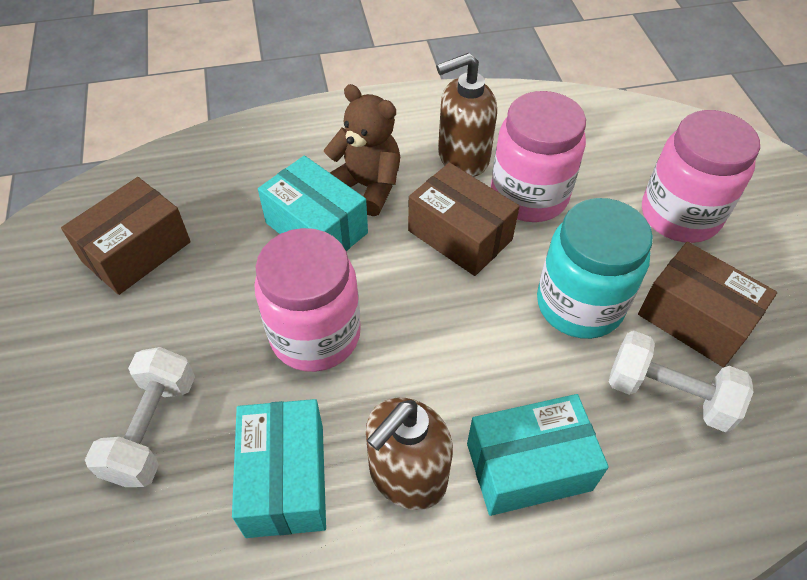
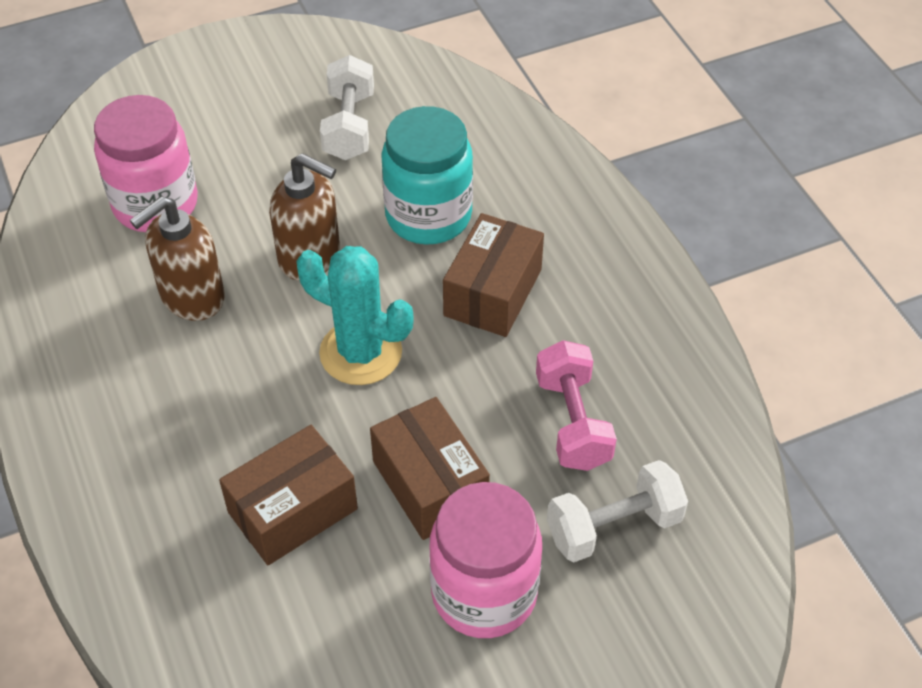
brown teddy bear: [324,84,400,216] = 1 -> none = 0
pink dumbbell: none = 0 -> [536,340,617,471] = 1
pink jar: [255,228,361,372] [491,91,586,222] [642,110,760,243] = 3 -> [94,95,198,232] [429,482,542,638] = 2
turquoise box: [232,399,326,538] [258,156,368,251] [467,394,609,516] = 3 -> none = 0
turquoise cactus: none = 0 -> [296,246,414,385] = 1

